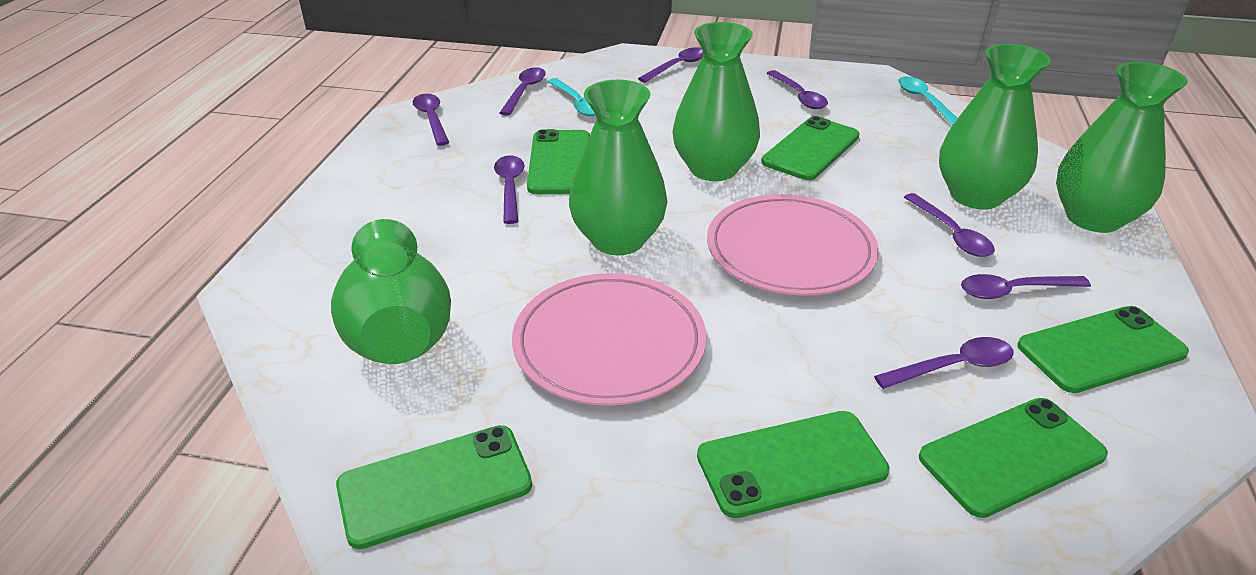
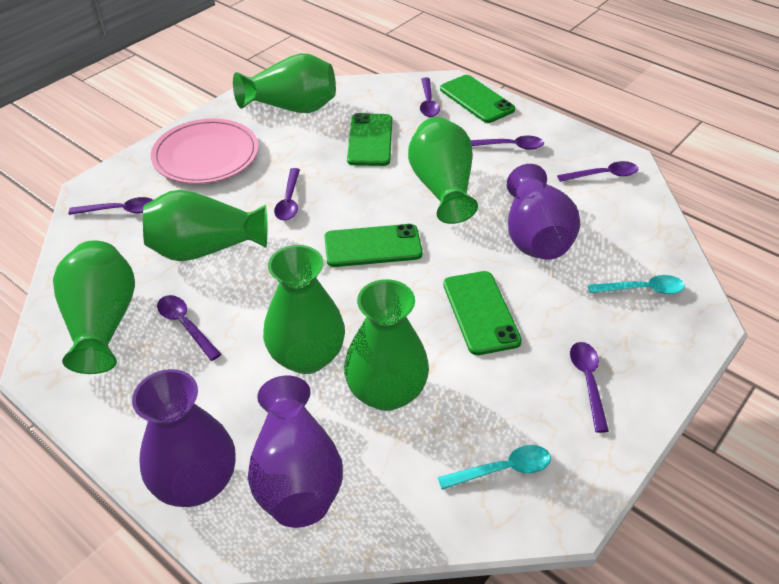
green phone: [336,425,532,549] [527,129,590,194] [697,411,890,518] [761,116,860,180] [919,398,1108,518] [1017,306,1189,393] = 6 -> [324,224,423,267] [347,113,392,166] [440,75,515,123] [443,271,522,355] = 4
green vase: [331,219,451,364] [569,80,667,255] [672,22,760,181] [939,44,1051,209] [1056,62,1188,233] = 5 -> [53,241,135,374] [143,190,267,262] [233,53,336,113] [263,245,345,374] [344,279,429,411] [408,117,478,224] = 6
pink plate: [512,273,706,406] [707,194,879,296] = 2 -> [151,118,259,184] = 1
purple spoon: [413,94,449,146] [494,155,525,224] [500,67,546,116] [638,47,703,83] [767,70,828,109] [874,337,1014,389] [904,193,995,257] [961,274,1091,299] = 8 -> [68,197,153,215] [157,295,221,361] [274,168,300,221] [420,78,440,117] [471,136,544,150] [557,161,638,182] [570,342,609,433] = 7
purple vase: none = 0 -> [132,369,236,507] [248,376,343,528] [507,164,580,260] = 3

